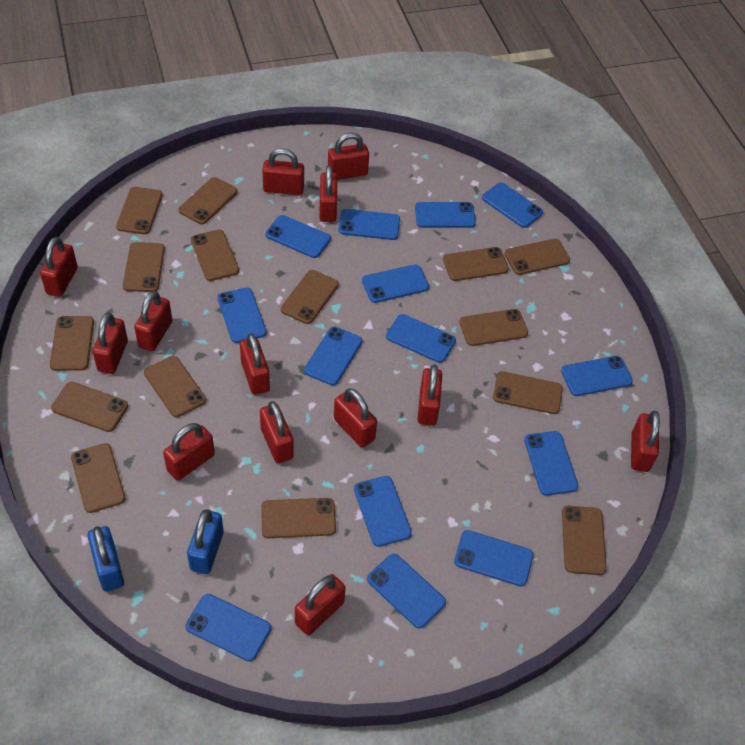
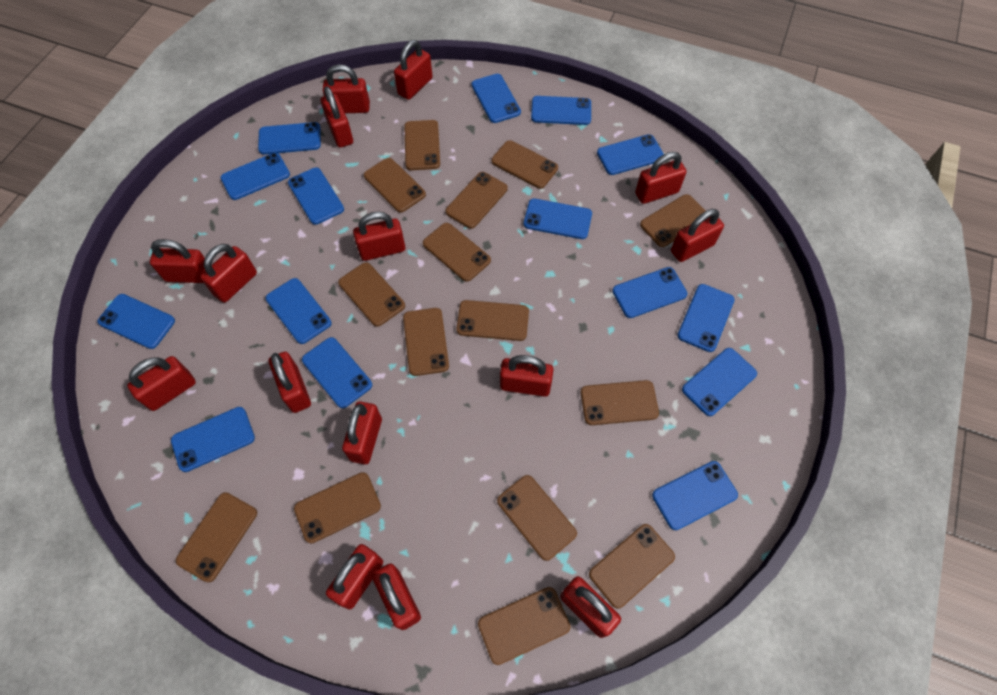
blue padlock: [88,526,124,592] [187,509,224,574] = 2 -> none = 0
blue phone: [185,594,271,661] [217,287,267,343] [265,215,331,258] [304,327,362,386] [338,209,400,240] [354,476,412,547] [362,264,429,303] [367,554,446,629] [386,314,456,363] [415,202,476,228] [454,530,534,586] [482,182,543,228] [524,431,578,496] [561,356,633,396] = 14 -> [98,294,175,349] [171,407,255,472] [220,153,290,200] [258,122,321,155] [266,278,332,344] [288,167,344,225] [302,337,372,408] [471,74,521,123] [524,198,592,239] [531,96,591,125] [597,134,664,175] [612,267,687,318] [652,461,738,530] [677,284,735,352] [682,348,757,416] = 15
red padlock: [40,237,78,297] [92,312,128,374] [134,291,172,351] [163,423,215,481] [240,334,270,395] [260,401,294,463] [262,148,304,195] [295,574,346,635] [319,165,337,222] [328,133,369,180] [334,388,377,448] [418,365,442,426] [631,411,660,472] = 13 -> [127,356,196,411] [150,239,205,283] [200,244,257,303] [268,352,311,413] [321,86,353,148] [323,64,370,113] [326,544,383,610] [342,401,382,464] [353,211,405,261] [372,563,421,630] [394,40,433,100] [500,355,554,397] [560,576,621,638] [635,152,687,204] [671,209,724,262] = 15

